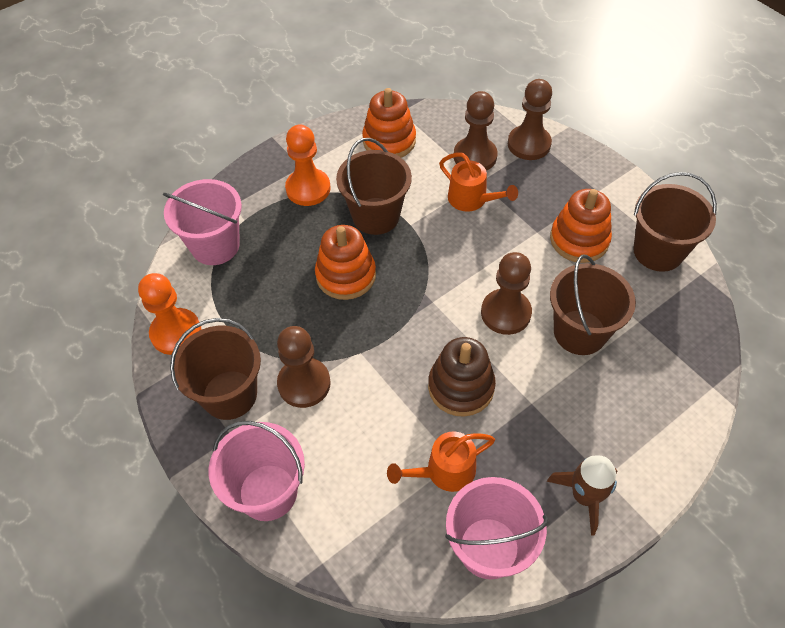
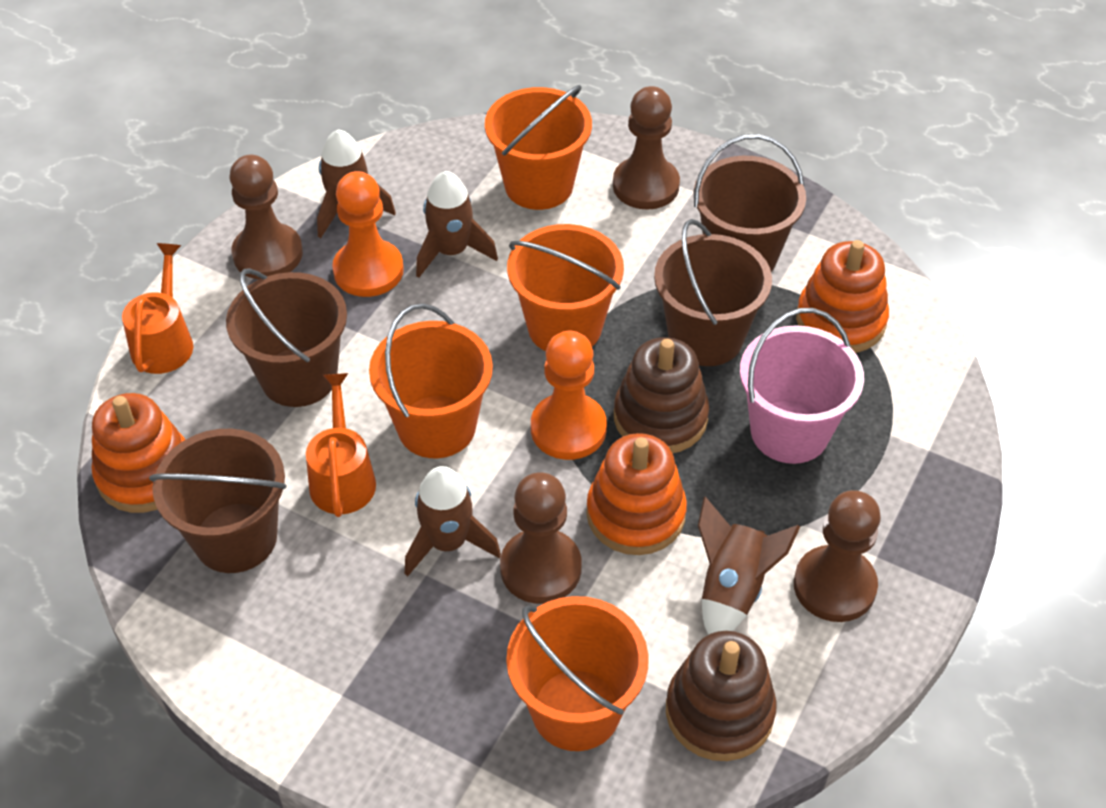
brown rocket: [547,455,617,536] = 1 -> [317,129,396,238] [405,466,501,577] [416,171,498,278] [698,497,801,635] = 4
brown stacking toy: [428,337,496,417] = 1 -> [614,337,709,453] [666,631,777,761] = 2
orange bucket: none = 0 -> [369,304,493,458] [485,85,592,210] [506,596,649,751] [507,224,624,351] = 4
pink bucket: [163,179,242,265] [209,421,305,521] [445,477,549,580] = 3 -> [740,308,864,464] = 1

